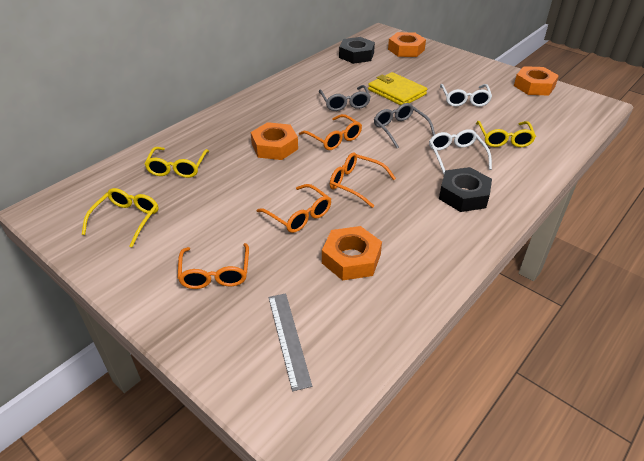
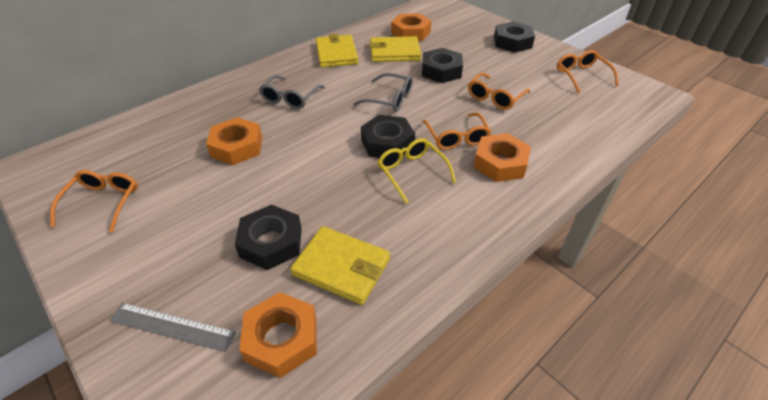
black nut: [339,37,375,64] [439,167,492,212] = 2 -> [235,204,302,270] [361,115,415,158] [422,48,463,83] [494,21,535,53] = 4
white glasses: [429,129,492,174] [440,84,492,107] = 2 -> none = 0
yellow glasses: [82,188,159,247] [144,147,209,178] [476,121,536,147] = 3 -> [378,138,456,203] = 1
yellow wallet: [368,72,427,105] = 1 -> [290,226,390,305] [316,34,358,67] [369,36,421,62] = 3

